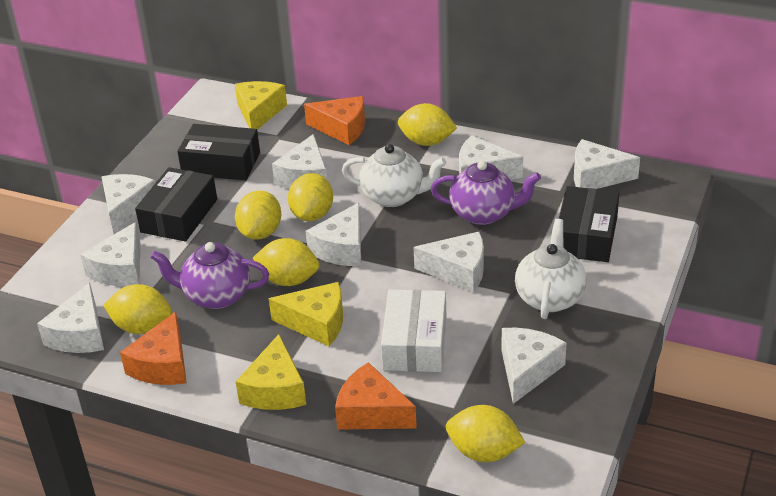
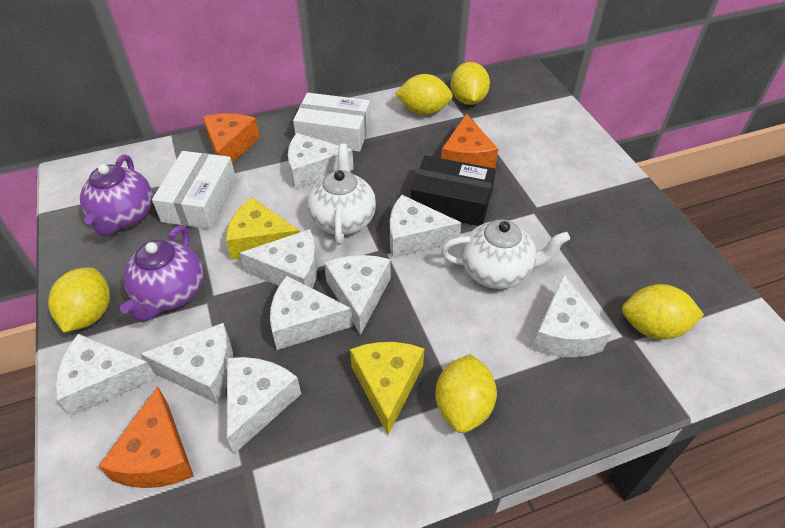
black box: [135,167,217,241] [177,124,260,180] [559,186,619,262] = 3 -> [411,155,496,226] = 1
white box: [381,289,446,372] = 1 -> [152,151,236,229] [293,93,371,152] = 2
yellow cheese: [235,81,287,130] [235,334,306,410] [269,282,343,346] = 3 -> [226,197,300,260] [350,342,424,435] = 2
yellow lemon: [103,284,172,334] [235,191,281,240] [253,238,319,286] [288,173,333,221] [398,103,457,146] [446,405,526,462] = 6 -> [48,267,110,333] [395,74,453,115] [435,354,497,433] [451,62,490,105] [622,284,704,339] = 5

